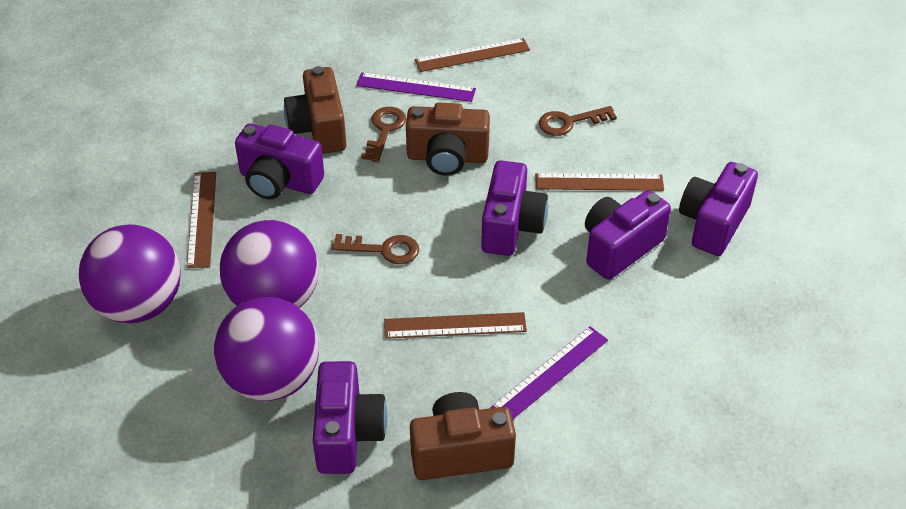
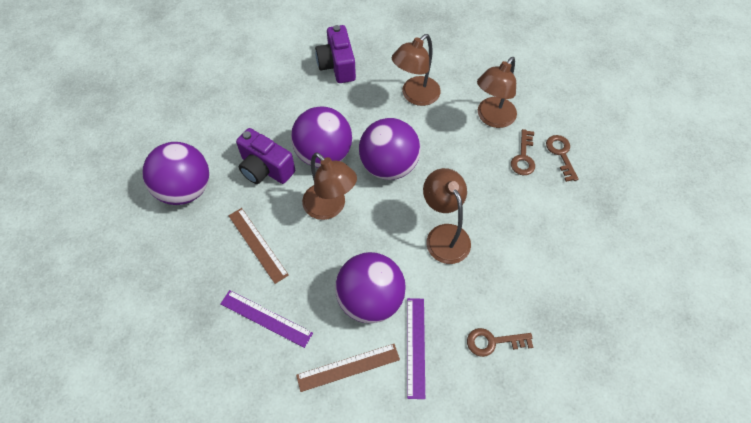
brown camera: [284,66,347,154] [406,103,490,176] [410,392,516,480] = 3 -> none = 0
brown lamp: none = 0 -> [302,152,357,220] [392,34,441,106] [423,168,471,264] [477,57,517,128] = 4
brown ruler: [187,172,216,268] [384,312,527,339] [415,38,530,72] [535,173,664,191] = 4 -> [228,208,289,284] [296,344,400,392] = 2
purple ball: [79,224,181,323] [214,297,319,401] [220,220,319,308] = 3 -> [142,142,209,205] [291,107,352,168] [335,252,406,323] [359,118,421,180] = 4
purple camera: [235,123,324,199] [313,361,387,474] [481,160,548,256] [585,190,671,280] [679,162,758,256] = 5 -> [236,128,295,184] [315,25,356,83] = 2

